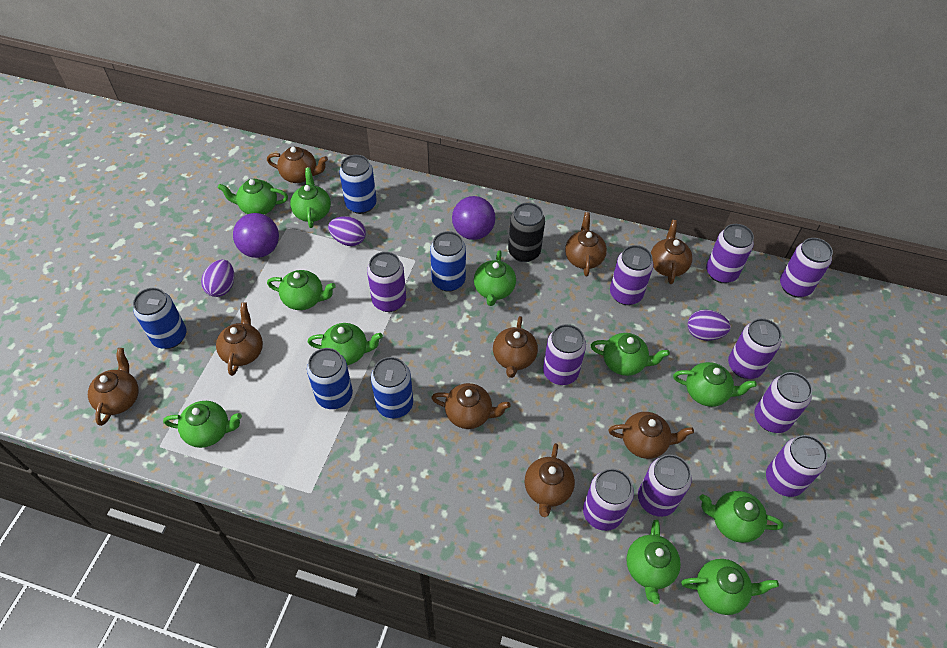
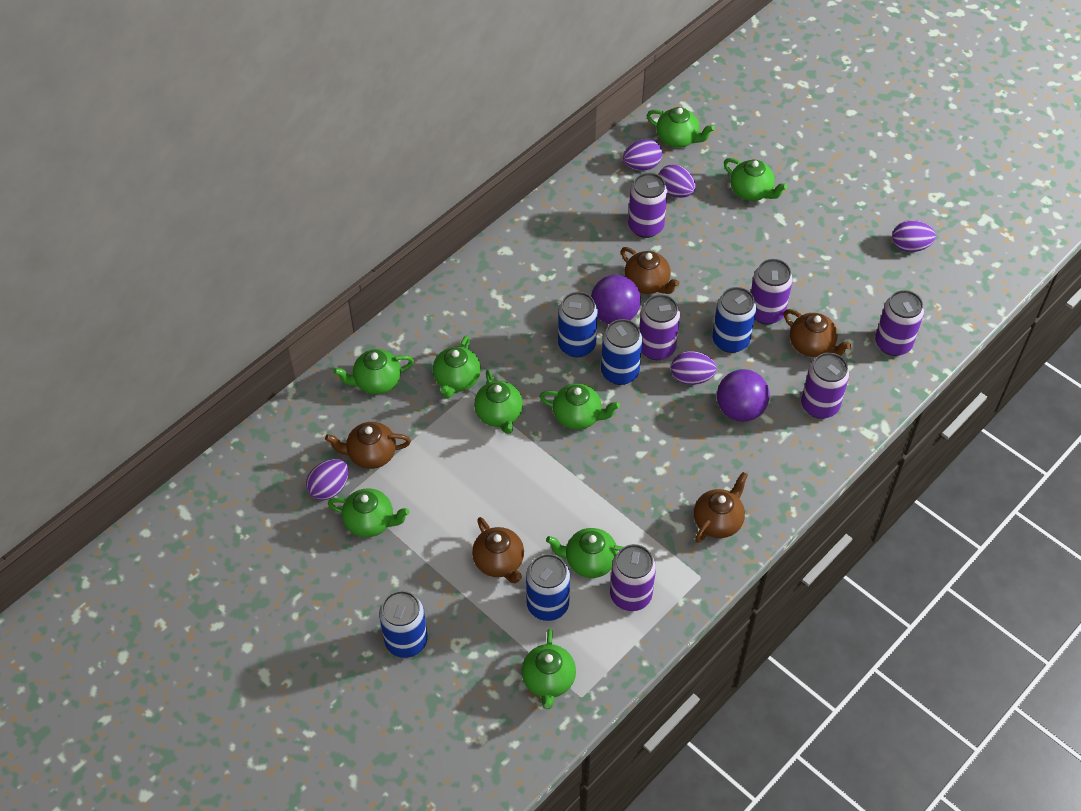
black can: [508,203,545,262] = 1 -> none = 0
brown teapot: [88,348,139,426] [216,302,263,376] [267,147,328,183] [431,383,511,429] [493,316,538,378] [525,443,575,517] [565,212,607,276] [608,412,694,459] [651,220,693,284] = 9 -> [325,422,411,469] [472,517,524,583] [621,247,679,294] [694,472,748,543] [784,309,851,357] = 5
green teapot: [163,401,242,448] [218,179,288,214] [267,270,336,310] [290,167,331,228] [308,323,383,365] [474,250,516,306] [590,333,670,376] [626,519,681,604] [673,362,757,407] [681,559,779,615] [700,491,783,543] = 11 -> [328,488,410,537] [333,349,414,394] [433,336,481,399] [474,370,523,434] [522,629,576,709] [539,383,620,430] [546,528,623,578] [647,107,715,148] [724,158,788,201] = 9
purple can: [367,252,406,312] [543,324,586,385] [583,469,634,531] [610,245,653,305] [638,455,692,517] [706,224,754,283] [728,318,782,379] [755,372,812,433] [766,435,828,497] [780,238,833,297] = 10 -> [610,544,656,611] [628,173,668,238] [639,294,680,360] [751,259,793,325] [801,353,849,419] [875,290,924,356] = 6
purple egg: [201,260,234,297] [328,216,366,246] [688,310,731,341] = 3 -> [306,459,349,500] [623,139,662,170] [659,164,696,198] [671,351,717,385] [892,220,936,252] = 5

